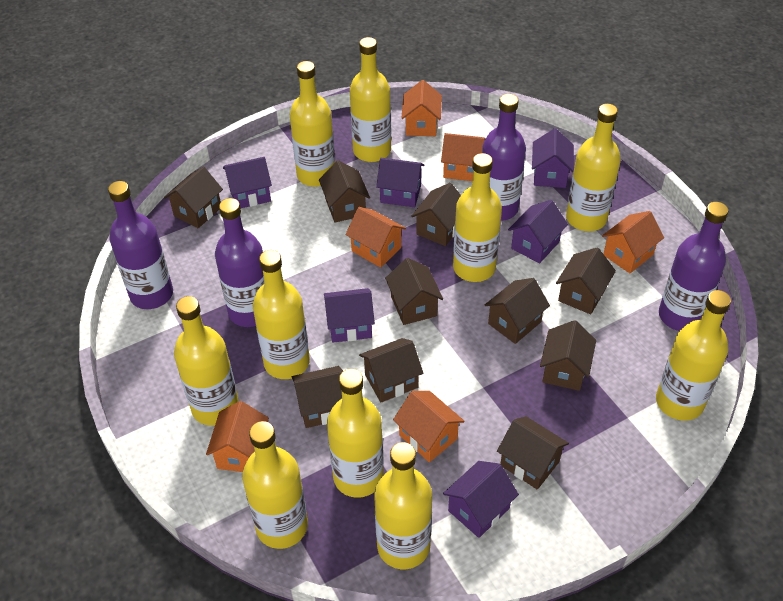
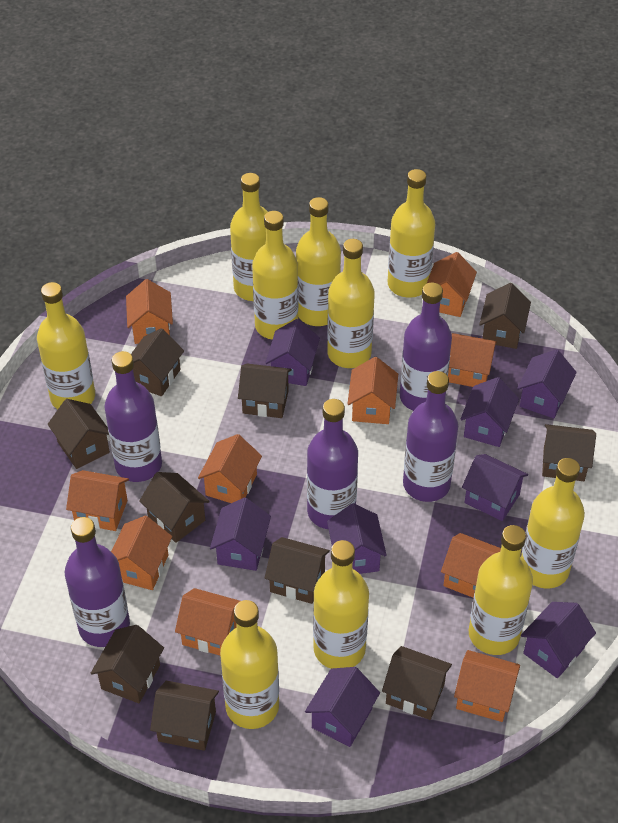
orange house: [206,401,269,472] [345,207,406,268] [393,391,465,462] [402,80,442,136] [441,133,485,181] [602,211,664,273] = 6 -> [66,470,129,531] [111,516,172,590] [126,279,173,344] [175,588,240,656] [198,434,262,503] [348,357,398,424] [427,252,477,317] [441,533,501,598] [448,333,497,387] [454,650,520,722] = 10
purple bottle: [108,181,173,309] [215,198,264,327] [482,94,526,221] [659,202,728,331] = 4 -> [65,517,130,647] [104,351,162,482] [307,399,358,529] [400,283,452,411] [403,371,458,502] = 5
purple house: [223,157,272,208] [324,288,375,343] [376,158,424,207] [443,461,519,538] [508,200,568,264] [532,128,574,188] = 6 -> [210,497,271,571] [266,319,320,386] [305,667,380,747] [327,503,387,574] [460,377,519,447] [462,454,528,521] [517,349,577,418] [521,602,596,678] = 8

